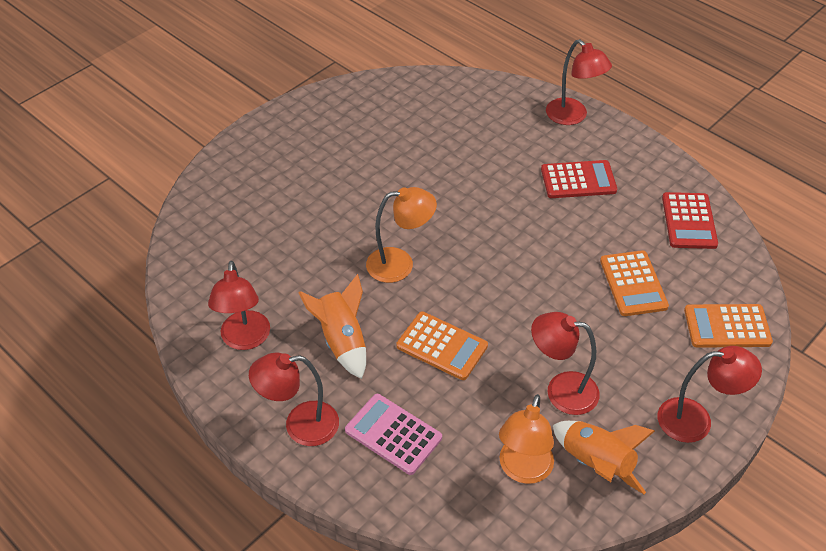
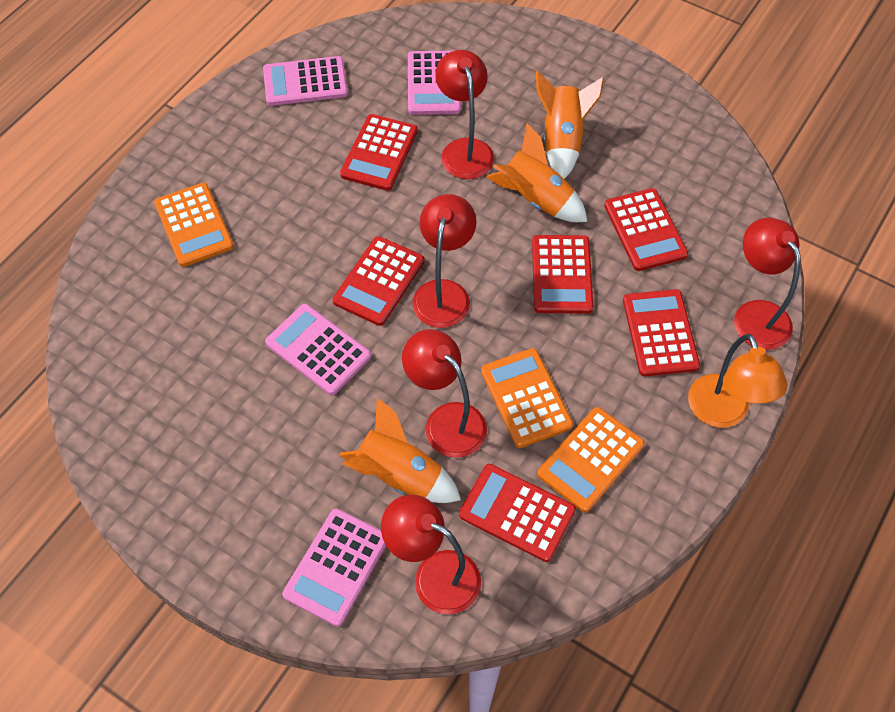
orange lamp: [366,187,437,283] [499,394,554,484] = 2 -> [688,334,788,428] = 1
orange rocket: [298,274,366,379] [553,421,655,494] = 2 -> [339,398,461,503] [486,124,588,222] [536,71,604,179] = 3
pink calculator: [345,394,442,475] = 1 -> [263,56,348,106] [265,304,371,395] [282,509,386,627] [408,50,461,115] = 4
red calculator: [541,160,617,198] [662,192,718,249] = 2 -> [332,236,425,326] [340,114,418,191] [459,464,576,562] [532,235,593,314] [604,188,688,271] [623,289,700,376] = 6

